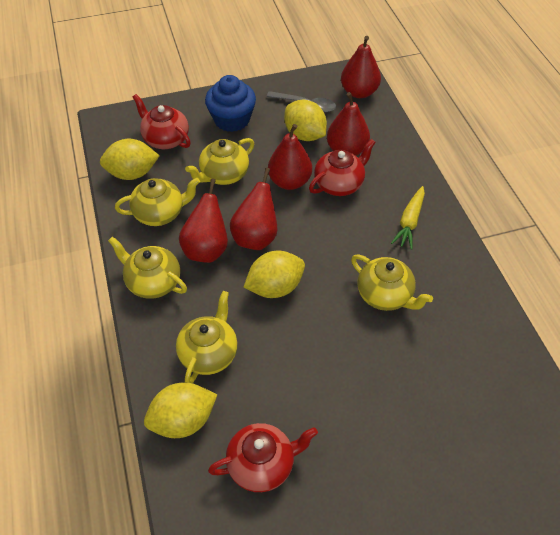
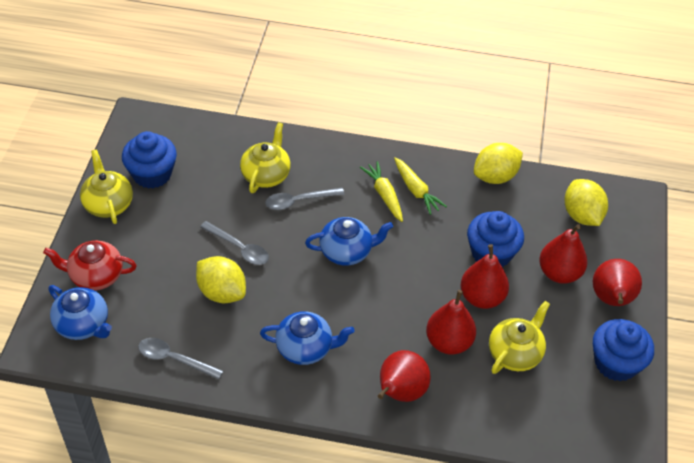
blue cupcake: [205,75,256,132] = 1 -> [122,131,177,189] [467,211,524,267] [593,319,654,382] = 3
blue teapot: none = 0 -> [49,285,112,340] [260,311,355,365] [305,217,393,266] = 3
grey spoon: [266,91,336,112] = 1 -> [138,338,223,380] [200,221,269,265] [265,188,345,210] = 3
red teapot: [133,94,191,149] [208,423,318,492] [309,139,376,196] = 3 -> [43,240,137,290] = 1
yellow carrot: [391,186,425,250] = 1 -> [360,161,403,222] [394,157,447,215] = 2
yellow lemon: [100,139,159,180] [144,382,217,438] [244,251,305,298] [284,100,327,141] = 4 -> [196,256,246,303] [474,143,523,184] [564,179,608,226] = 3
yellow teapot: [108,237,187,299] [115,178,200,226] [176,291,237,383] [185,138,254,185] [351,255,433,311] = 5 -> [80,150,133,224] [240,122,291,193] [489,301,550,374] = 3

